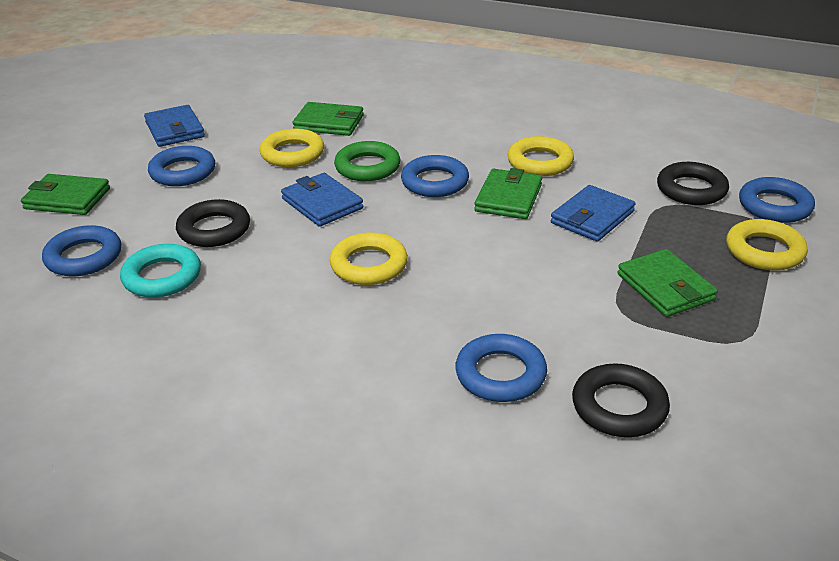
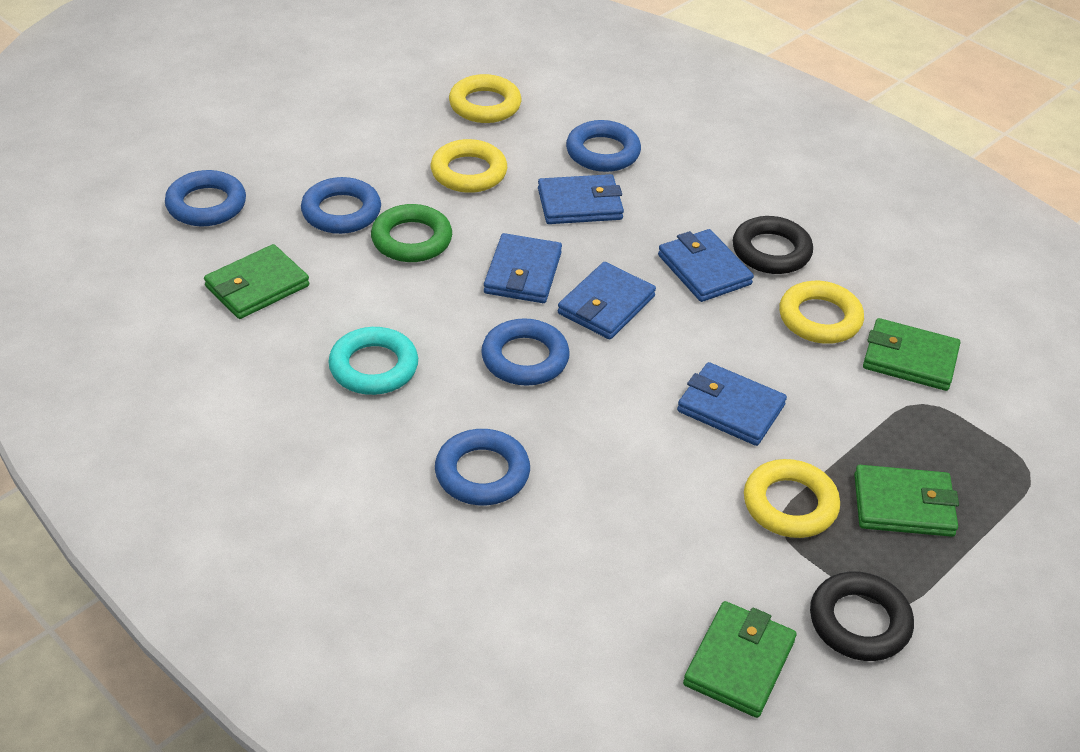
black ring: [176,199,250,247] [572,363,670,437] [657,162,729,205] = 3 -> [733,216,813,274] [810,571,914,661] = 2
blue wallet: [144,105,205,147] [281,173,363,227] [551,185,636,242] = 3 -> [484,233,562,303] [538,174,624,224] [558,262,656,340] [658,229,754,302] [677,362,787,446] = 5

